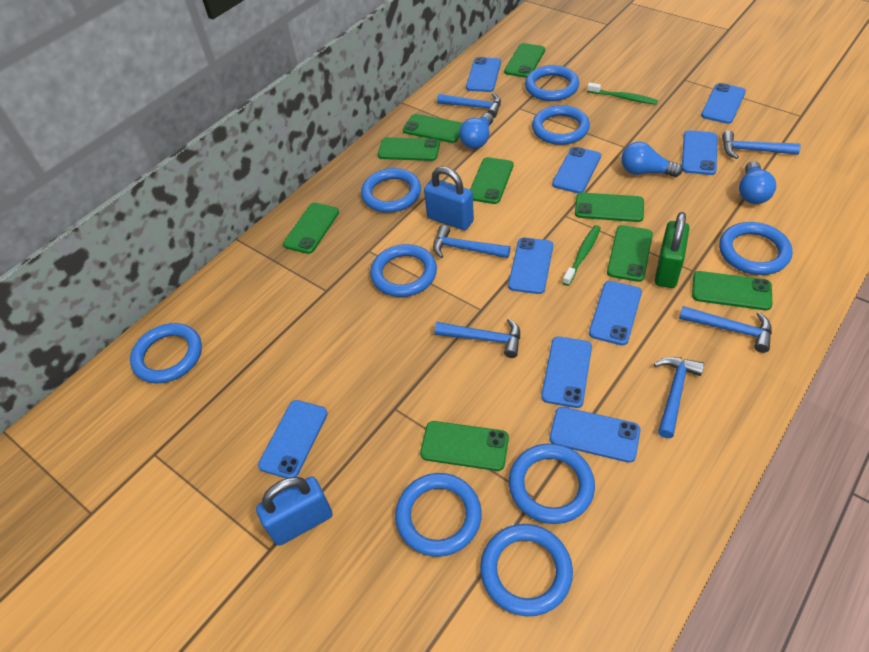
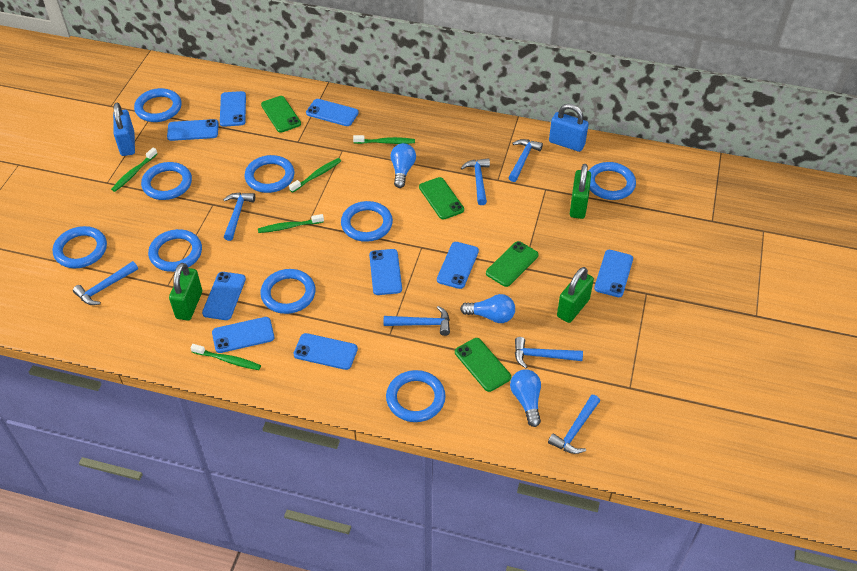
blue hammer: [433,225,510,258] [435,318,520,358] [437,93,501,118] [654,357,704,438] [679,306,772,353] [722,131,801,159] = 6 -> [73,261,138,305] [223,193,255,241] [384,306,450,336] [461,158,490,205] [508,139,543,182] [515,337,583,368] [548,395,600,454] = 7
green padlock: [655,212,689,288] = 1 -> [169,263,202,321] [557,267,594,323] [570,164,591,219] = 3
green phone: [283,203,339,254] [378,137,440,161] [403,114,463,143] [420,421,509,471] [470,157,513,204] [504,43,545,78] [575,193,644,222] [607,225,653,282] [692,271,773,310] = 9 -> [261,96,301,132] [419,177,464,220] [455,338,511,392] [486,241,538,287] = 4
green toothbrush: [563,225,601,286] [587,82,658,105] = 2 -> [111,148,158,192] [190,344,261,370] [258,214,324,233] [289,158,341,193] [353,135,415,144] = 5

